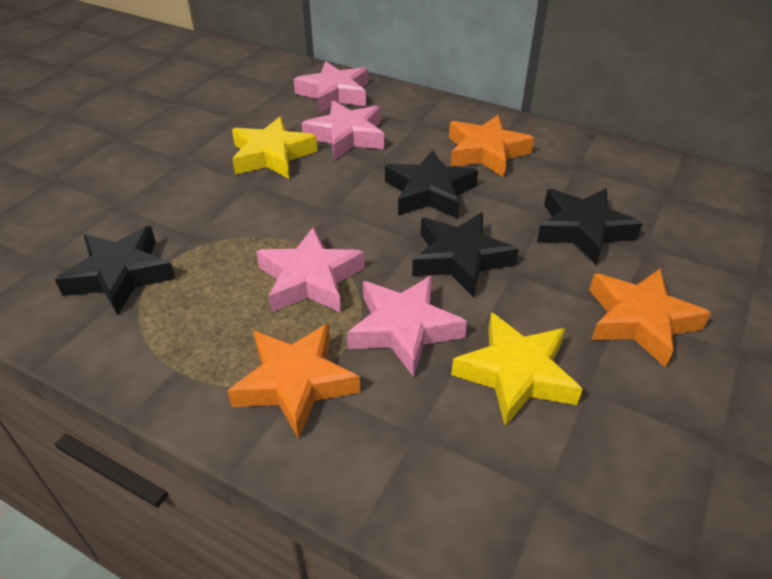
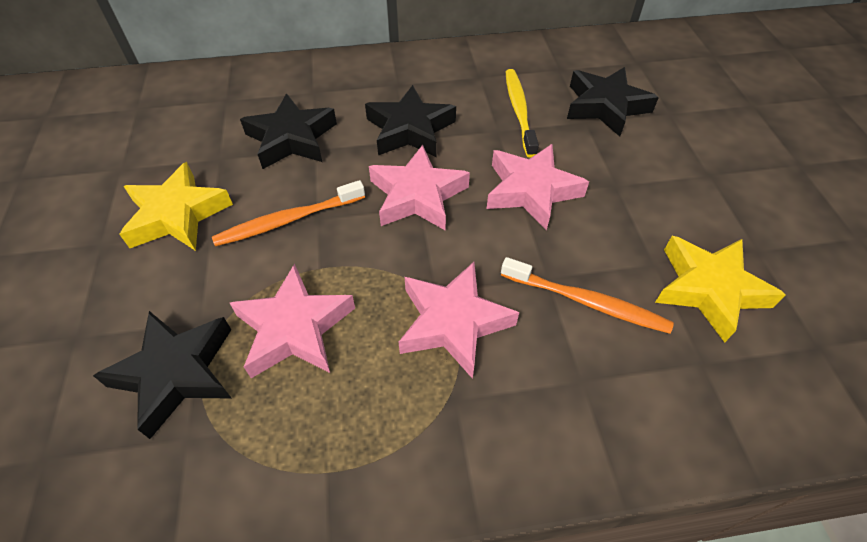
orange star: [227,323,360,439] [449,115,534,177] [589,268,711,368] = 3 -> none = 0
orange toothbrush: none = 0 -> [212,180,365,247] [501,257,674,334] = 2
yellow toothbrush: none = 0 -> [506,69,539,158] = 1

